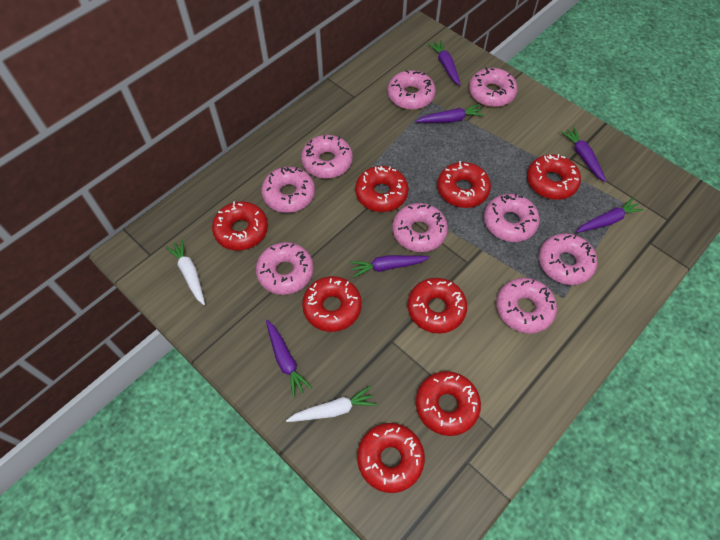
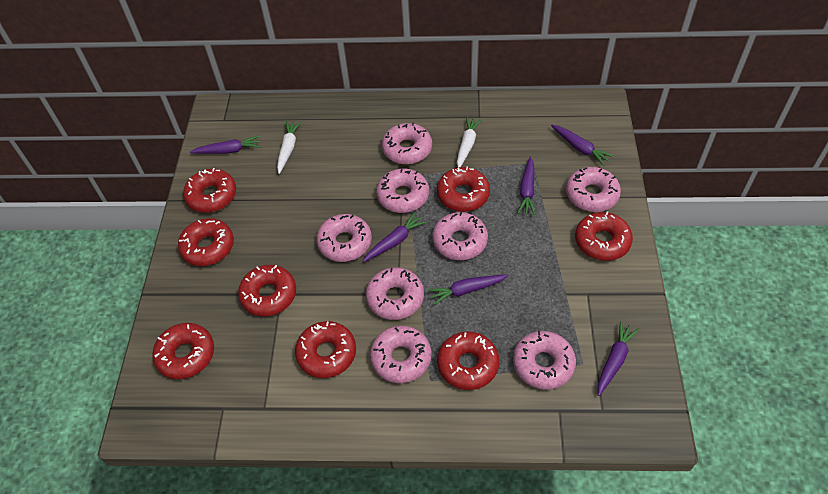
pink donut: [256,242,314,295] [261,167,315,213] [301,135,353,179] [388,70,436,110] [392,203,448,252] [469,67,518,107] [484,194,540,242] [496,278,557,333] [539,233,598,285] = 9 -> [316,214,372,262] [366,267,424,320] [370,326,432,383] [376,169,429,213] [382,122,432,164] [432,212,488,260] [513,331,576,390] [566,167,621,212] = 8

